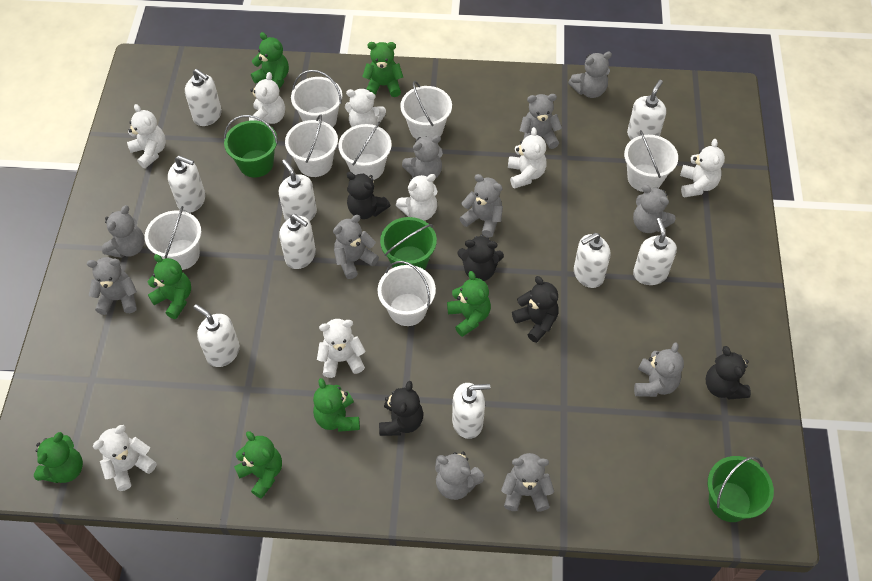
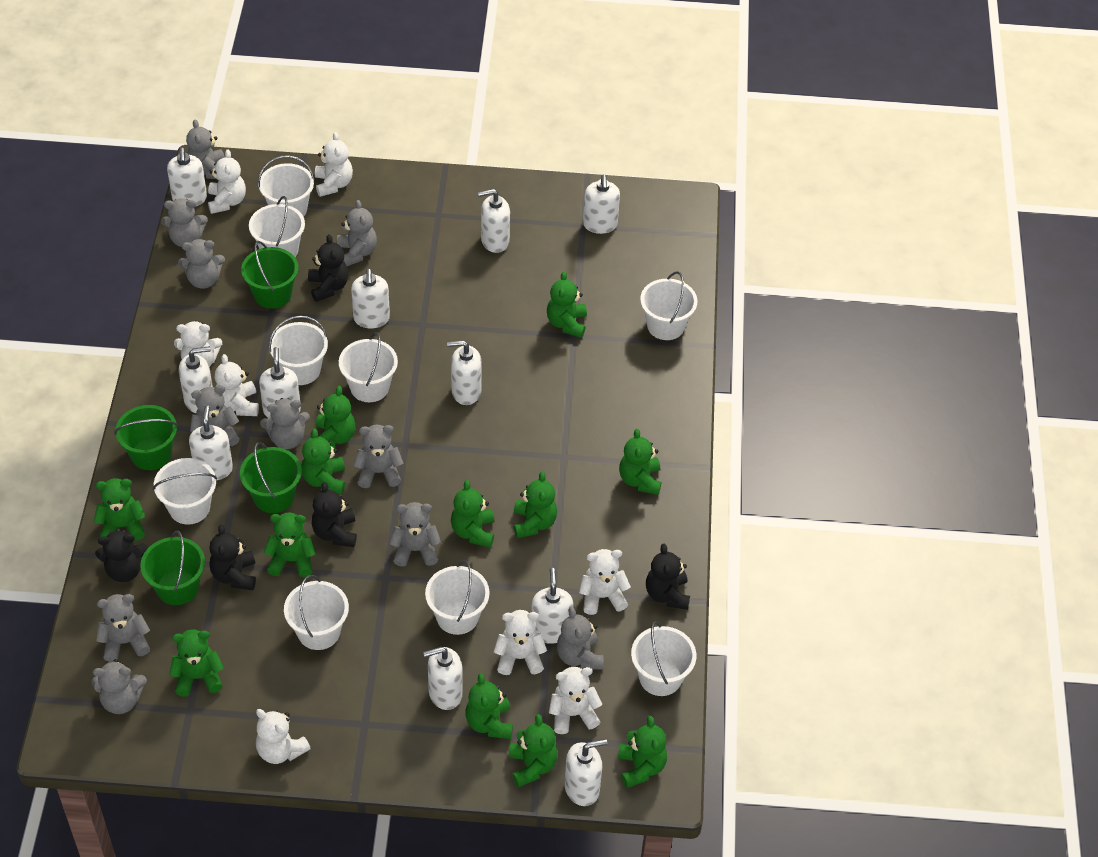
green bucket: [224,115,278,178] [380,217,437,270] [708,456,774,522] = 3 -> [114,405,178,470] [140,531,205,605] [240,442,302,513] [241,241,298,309] = 4
green teddy bear: [34,432,83,483] [148,254,191,319] [234,431,282,499] [251,32,289,89] [313,378,360,432] [362,42,403,97] [447,271,491,337] = 7 -> [94,478,146,541] [169,629,224,697] [263,512,316,577] [301,428,345,494] [315,386,355,448] [451,480,494,548] [465,673,513,739] [509,714,558,787] [514,471,557,538] [547,271,587,338] [618,716,667,788] [619,429,661,495] = 12
white bucket: [145,206,201,270] [285,114,338,177] [291,70,342,127] [338,121,392,180] [377,261,436,326] [400,81,452,140] [624,130,678,192] = 7 -> [153,458,217,525] [249,196,305,257] [258,155,314,217] [269,316,328,385] [284,575,349,650] [339,332,398,402] [425,560,490,635] [631,621,696,696] [640,271,698,340] = 9
white soap dispenser: [168,156,205,213] [185,69,222,126] [193,304,240,367] [279,159,317,221] [279,214,316,269] [452,383,490,439] [574,233,611,288] [627,80,666,140] [633,218,677,285] = 9 -> [167,148,207,207] [179,346,213,413] [189,406,233,480] [259,347,301,419] [351,269,390,328] [423,647,463,710] [447,340,482,405] [478,189,510,253] [531,568,573,644] [564,739,607,806] [583,174,620,234] = 11

